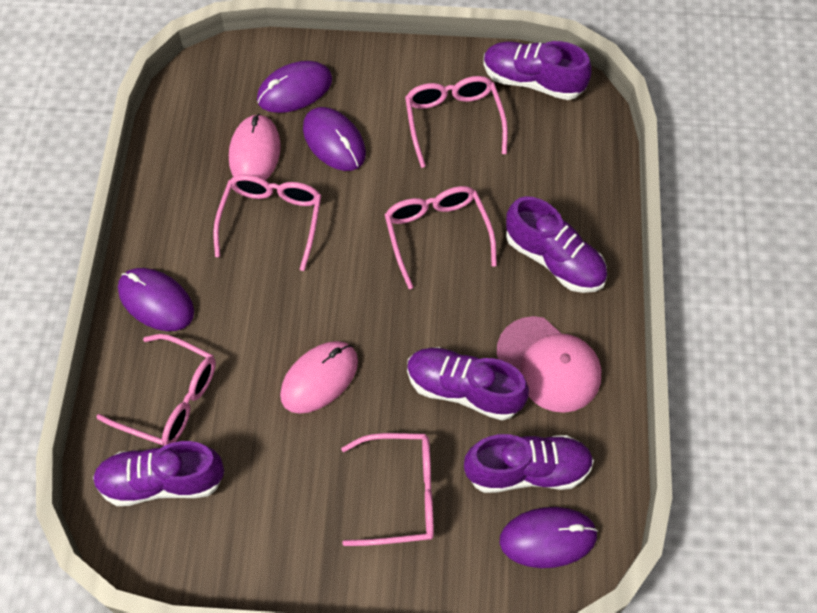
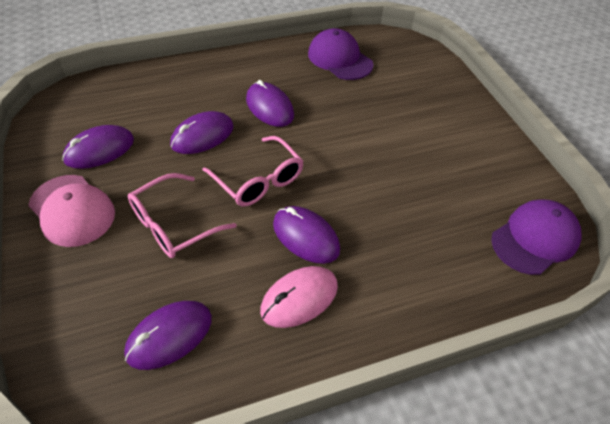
pink glasses: [96,334,216,446] [213,174,322,271] [341,433,434,546] [385,186,497,289] [405,76,508,168] = 5 -> [128,173,237,258] [203,136,304,207] = 2
pink mouse: [229,114,281,180] [280,341,358,414] = 2 -> [260,266,338,328] = 1
purple cap: none = 0 -> [308,28,373,80] [491,200,581,275] = 2
purple mouse: [118,268,194,331] [257,61,332,113] [303,107,366,171] [500,507,598,568] = 4 -> [62,125,134,169] [124,301,212,370] [170,111,233,154] [246,80,294,127] [273,206,340,264] = 5
purple shoe: [93,441,224,506] [407,347,529,420] [464,434,594,493] [484,41,591,100] [506,196,607,293] = 5 -> none = 0

